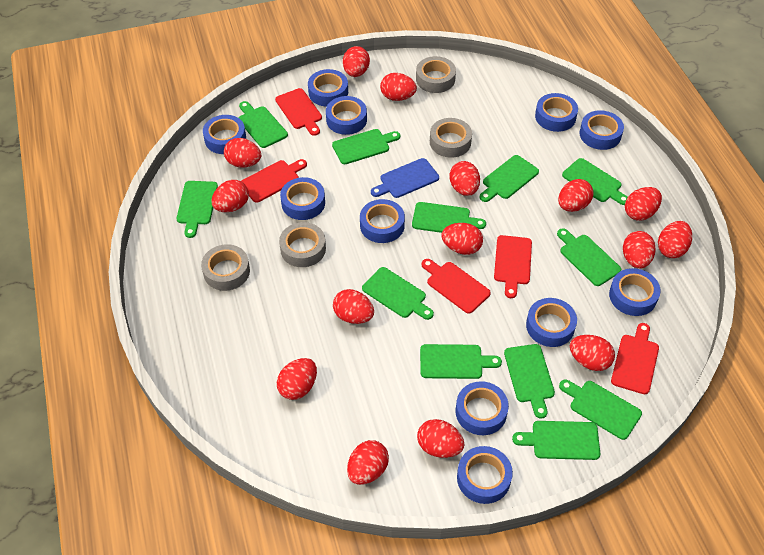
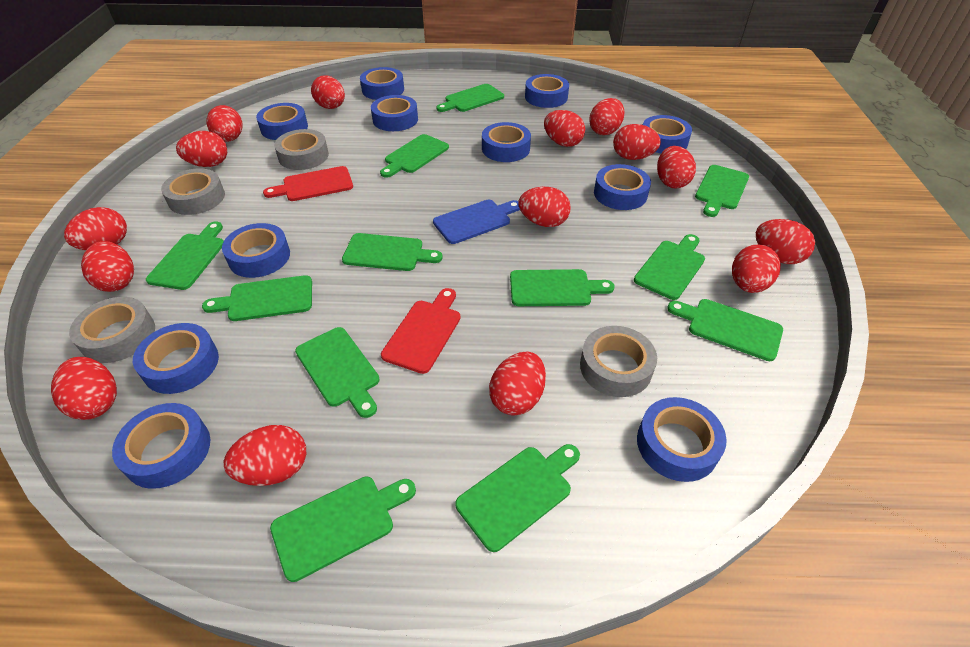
red cutting board: [241,159,307,203] [275,88,322,136] [422,259,491,314] [494,235,532,298] [611,323,659,394] = 5 -> [263,166,353,201] [381,288,461,374] = 2

